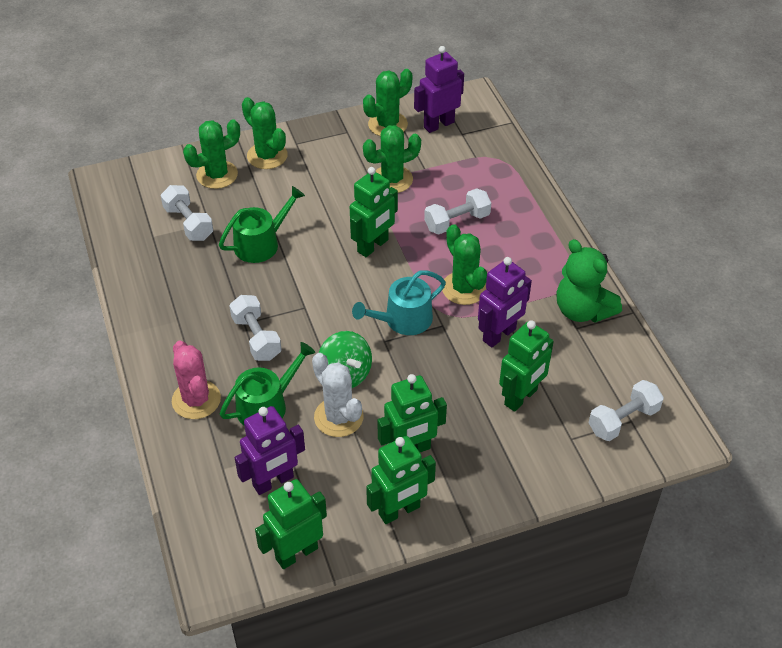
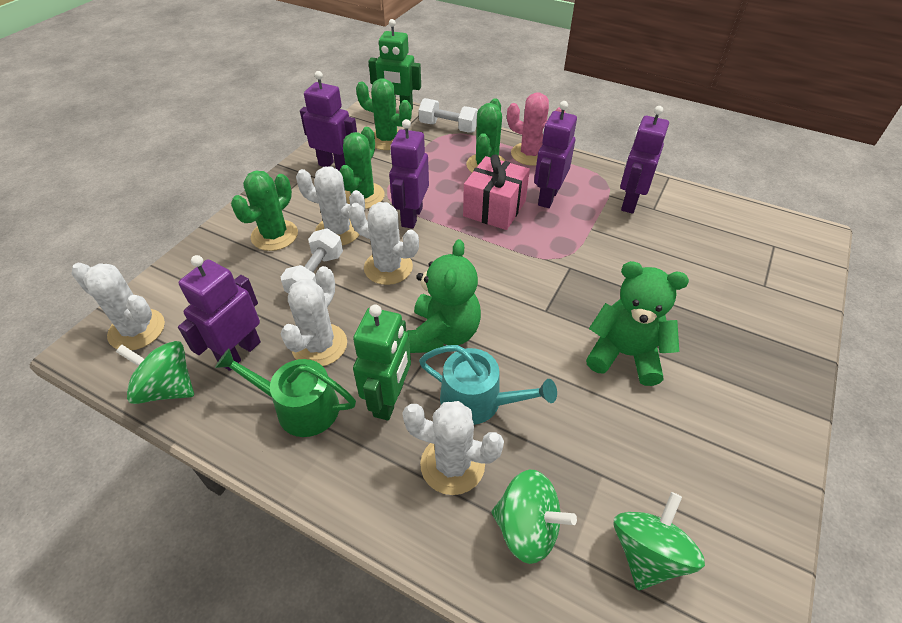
green cactus: [183,119,240,189] [242,97,288,169] [363,69,412,136] [363,125,421,193] [442,224,487,305] = 5 -> [231,171,298,251] [339,127,385,209] [356,78,412,150] [466,98,506,173] = 4
green robot: [255,479,327,569] [350,167,398,257] [366,436,436,524] [377,374,447,452] [499,320,554,412] = 5 -> [353,304,411,421] [368,19,421,110] = 2
green spinning top: [319,331,372,388] = 1 -> [116,341,194,404] [491,470,577,564] [614,492,705,590] = 3
green teddy bear: [557,239,622,323] = 1 -> [407,239,481,353] [586,261,689,386] = 2
green watering can: [219,186,305,263] [220,342,315,425] = 2 -> [215,349,356,437] = 1
pink gift: none = 0 -> [463,154,530,230] = 1
purple robot: [235,406,305,495] [414,46,464,133] [478,257,532,348] = 3 -> [178,255,261,371] [300,71,357,171] [389,119,429,229] [534,101,577,208] [620,106,669,214] = 5
white cactus: [312,353,364,437] = 1 -> [71,263,165,350] [281,266,347,366] [296,166,365,245] [349,202,419,285] [402,401,504,495] = 5
white dumbbell: [161,185,213,241] [229,295,282,361] [424,188,491,234] [589,380,664,441] = 4 -> [281,228,343,294] [419,98,478,133] = 2

